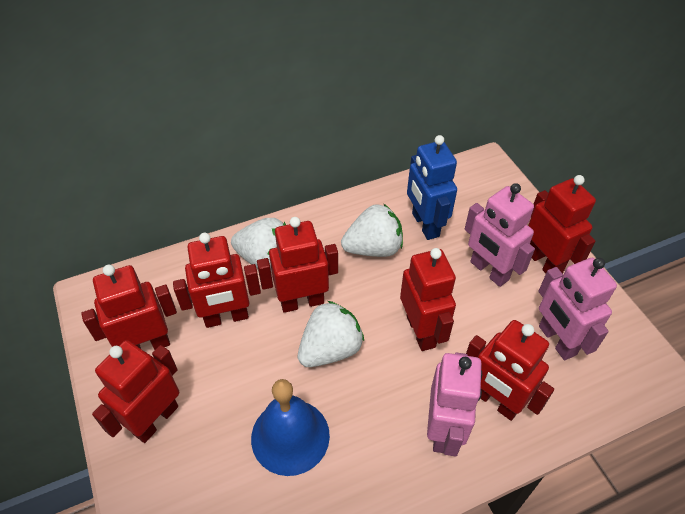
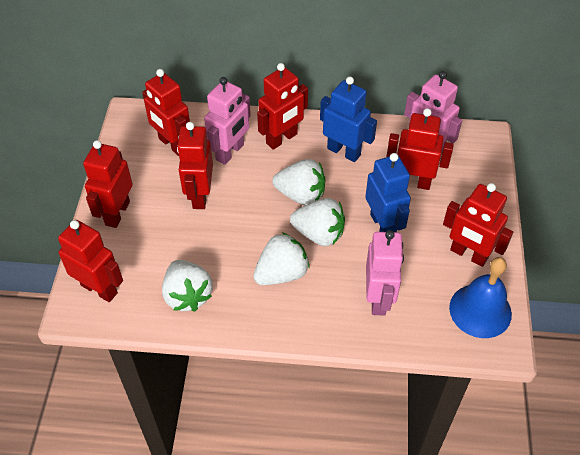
blue robot: [407,135,457,240] = 1 -> [320,77,377,162] [365,153,411,232] = 2
white strawberry: [231,218,286,272] [298,301,364,367] [341,204,403,257] = 3 -> [162,260,212,311] [253,232,310,285] [272,159,326,206] [290,198,345,246] = 4

